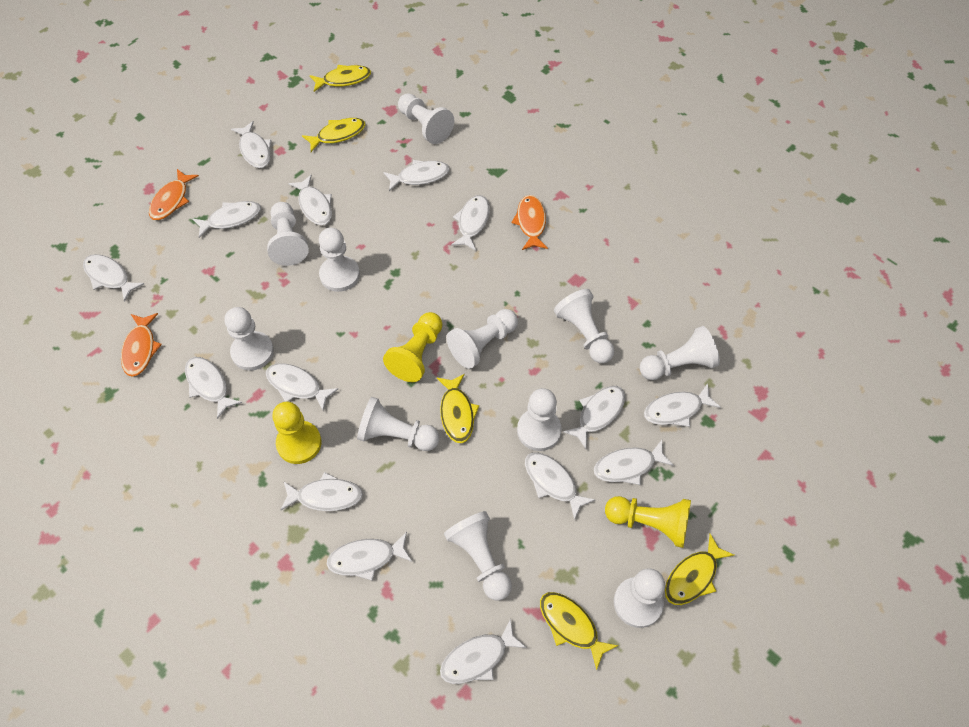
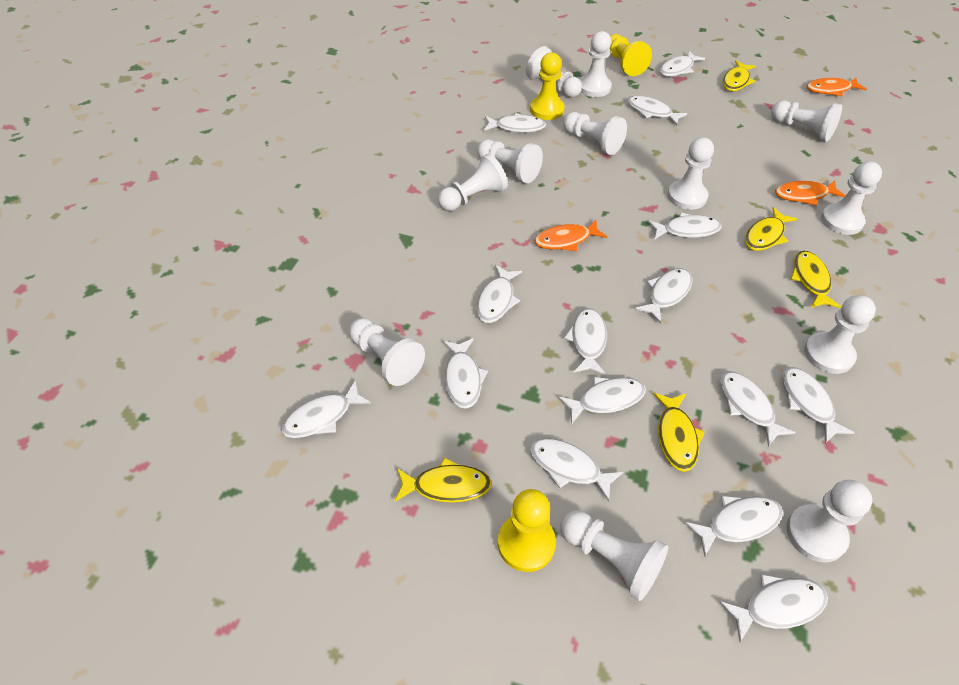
white pawn: [224,307,274,371] [267,202,309,266] [319,228,360,292] [357,397,439,451] [398,93,454,144] [444,511,512,601] [447,309,518,369] [517,388,562,451] [554,289,615,363] [614,568,665,628] [640,326,720,380] = 11 -> [349,318,425,386] [438,154,508,211] [477,139,543,183] [526,46,582,98] [560,510,668,601] [563,112,627,155] [579,31,612,97] [668,137,714,210] [771,101,842,142] [787,480,872,562] [804,295,876,374] [821,161,882,235] = 12

